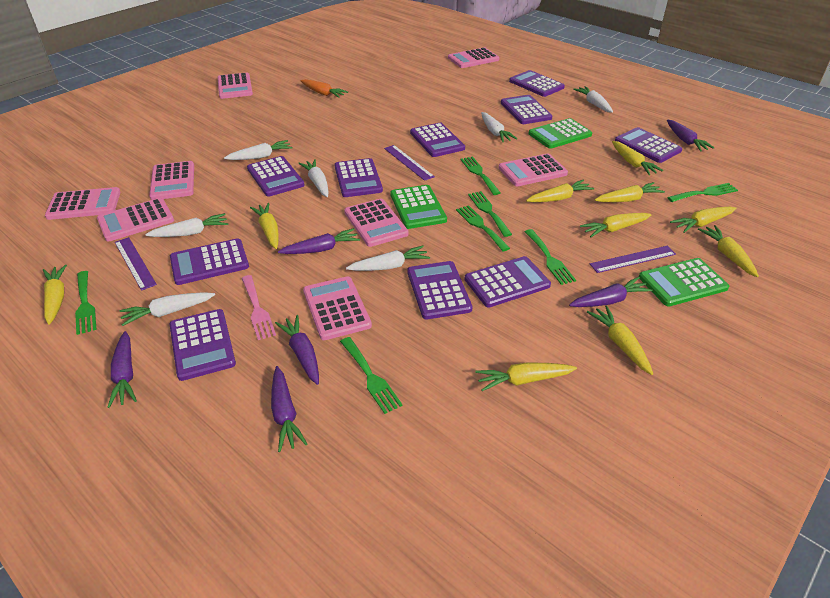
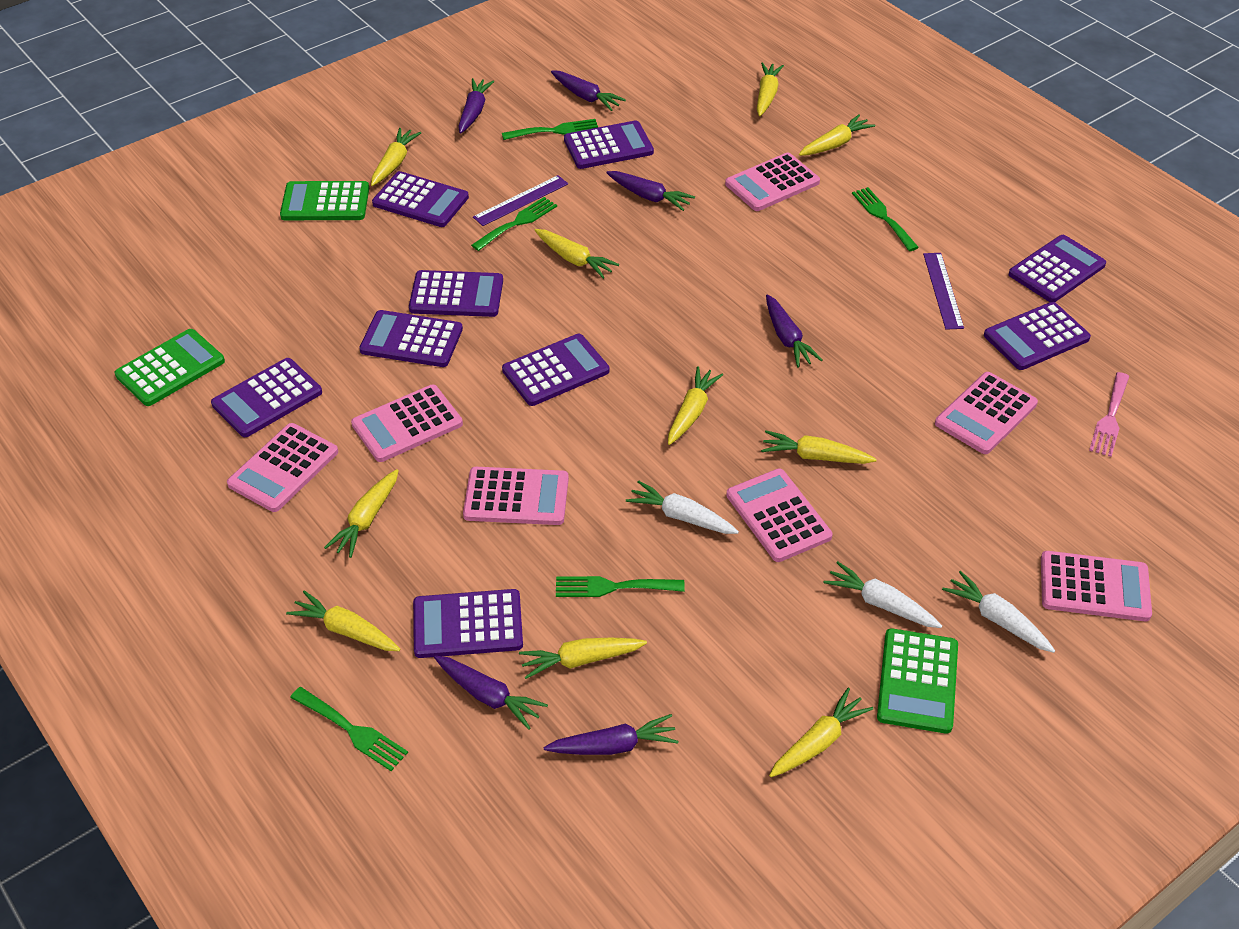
green fork: [75,271,97,335] [340,337,403,414] [456,205,510,251] [460,156,501,195] [468,191,512,237] [524,229,576,285] [667,183,738,202] = 7 -> [290,687,408,771] [471,197,557,251] [502,119,598,140] [556,576,685,597] [852,187,919,251] = 5
orange carrot: [300,79,348,98] = 1 -> none = 0
pink calculator: [45,187,121,220] [97,198,174,242] [149,161,194,200] [218,73,253,99] [303,276,372,340] [344,198,409,247] [448,47,499,68] [499,153,568,187] = 8 -> [227,423,338,512] [351,385,463,462] [463,467,569,525] [725,152,820,211] [726,468,833,562] [935,372,1038,454] [1041,551,1152,621] = 7
purple calculator: [169,309,236,381] [170,238,249,285] [247,156,305,197] [334,158,383,197] [407,261,472,320] [410,123,465,157] [464,256,551,307] [501,95,552,124] [509,70,565,97] [615,127,682,163] = 10 -> [211,358,322,437] [359,310,463,367] [372,171,469,227] [409,270,503,317] [413,589,523,658] [502,334,609,406] [564,120,654,169] [984,302,1091,370] [1009,235,1106,302] = 9
purple ruler: [115,237,157,291] [384,145,435,181] [590,246,676,273] = 3 -> [473,175,568,226] [923,253,964,330] = 2
white carrot: [120,292,215,326] [145,213,228,237] [224,140,293,160] [298,159,328,197] [346,245,430,271] [481,112,517,142] [573,86,613,113] = 7 -> [626,480,739,534] [824,561,942,628] [942,571,1055,653] = 3

